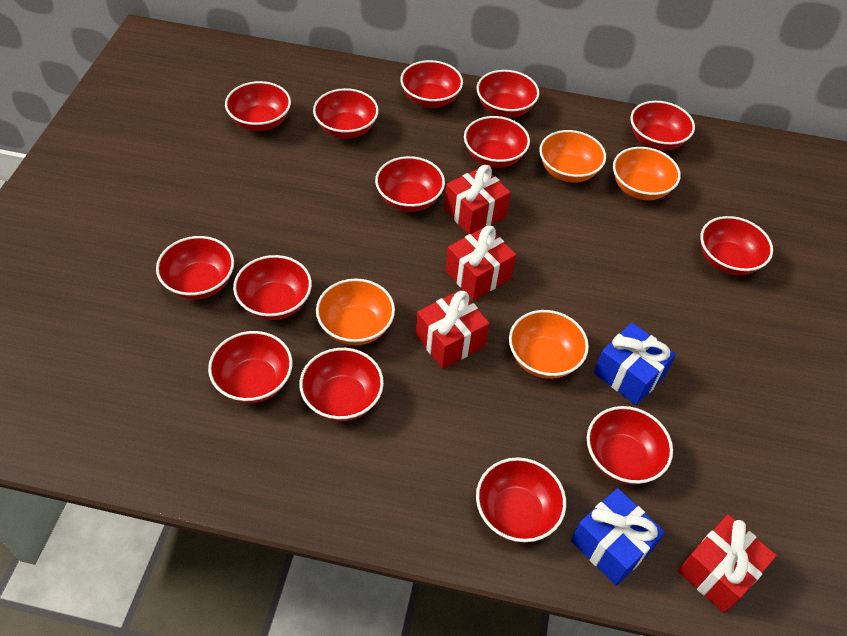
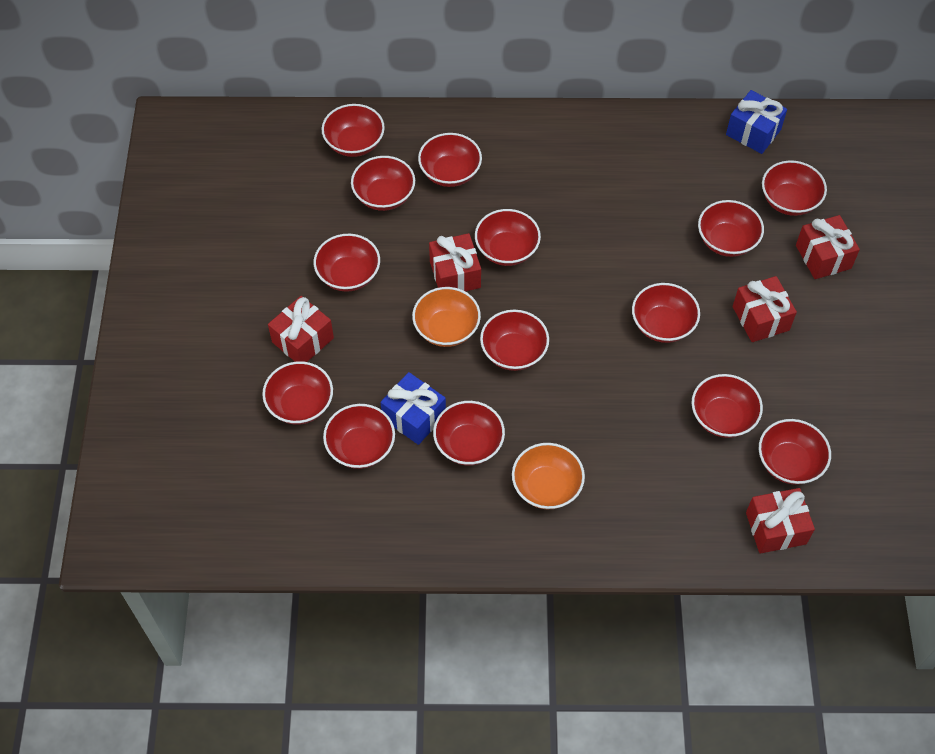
orange bowl: [316,279,395,345] [509,310,589,379] [539,130,606,183] [613,147,681,200] = 4 -> [412,287,481,347] [512,443,585,509] = 2
red gift: [416,290,490,369] [444,165,511,234] [445,226,516,300] [678,514,777,613] = 4 -> [268,296,334,362] [429,233,481,291] [733,276,797,342] [746,488,815,553] [796,215,860,279] = 5

